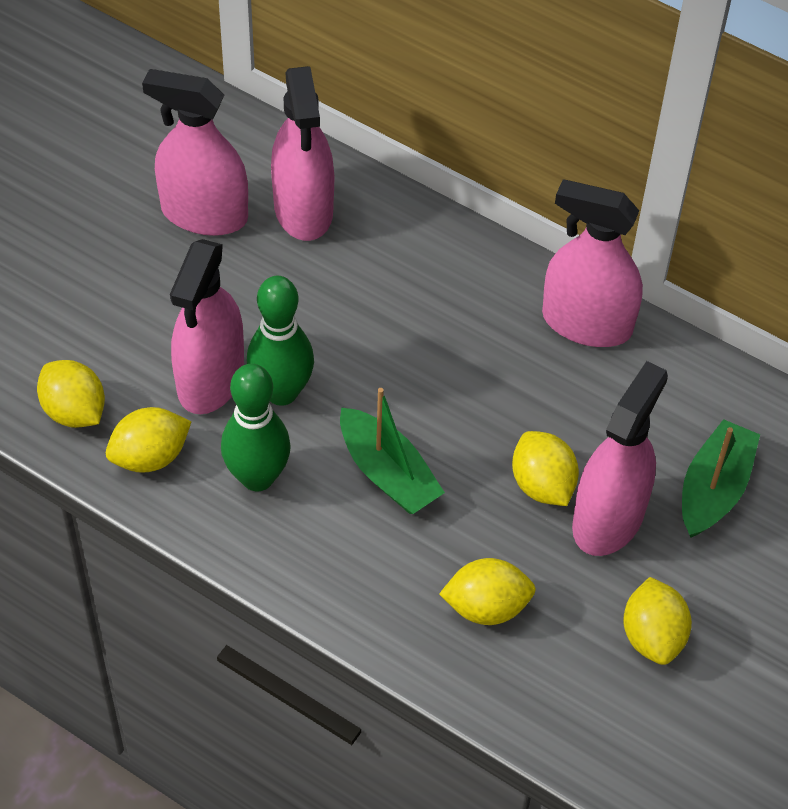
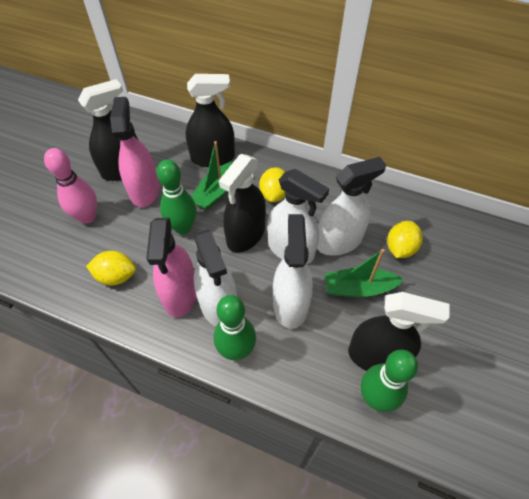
black spray bottle: none = 0 -> [78,79,138,181] [185,74,235,167] [219,154,266,253] [348,292,449,371] = 4
green bowling pin: [221,364,291,491] [247,276,314,406] = 2 -> [157,159,197,234] [214,295,256,360] [361,350,418,412] = 3
pink bowling pin: none = 0 -> [44,148,97,224] = 1
pink spray bottle: [142,69,248,236] [170,239,244,414] [271,66,334,241] [542,180,643,347] [572,361,668,556] = 5 -> [110,97,160,207] [146,218,197,317] = 2
white spray bottle: none = 0 -> [194,229,237,327] [267,169,329,264] [273,214,313,329] [317,157,386,256] = 4
yellow lemon: [37,360,105,428] [106,407,191,473] [439,558,536,625] [512,431,579,506] [623,577,692,665] = 5 -> [86,251,136,286] [259,167,285,202] [387,221,423,258] = 3

